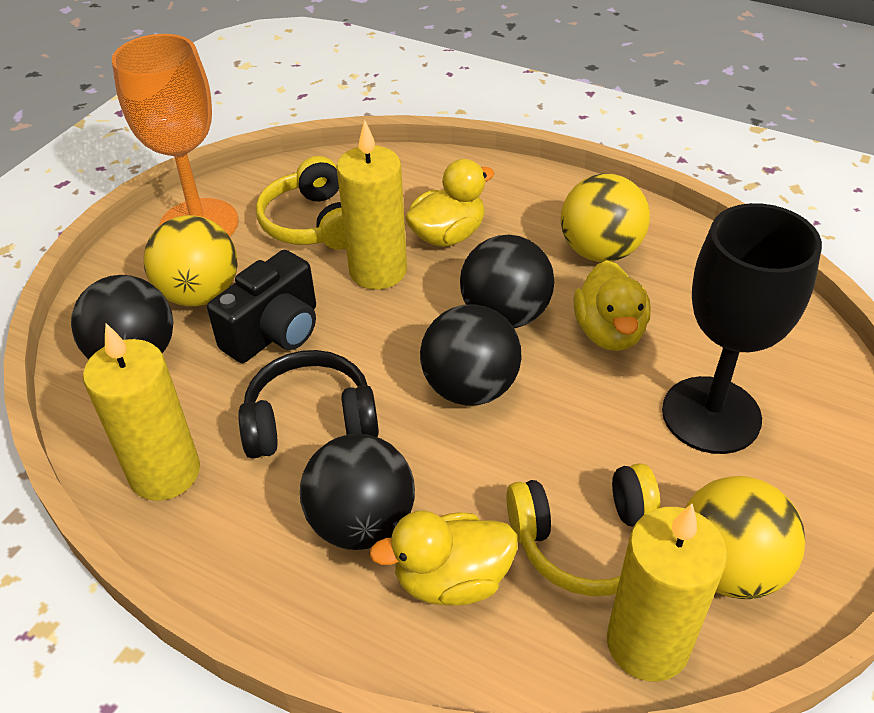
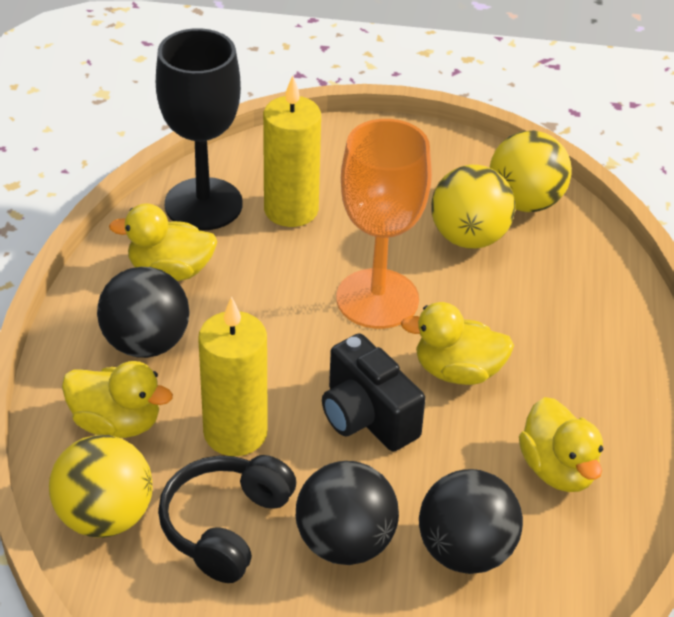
black ball: [71,275,173,360] [300,434,415,550] [420,304,522,406] [460,235,554,328] = 4 -> [97,267,189,358] [296,461,399,565] [419,469,523,574] = 3
yellow candle: [83,323,200,501] [336,120,407,290] [607,504,727,681] = 3 -> [198,296,268,456] [263,76,321,227] = 2
yellow duck: [369,510,518,606] [405,159,495,247] [573,260,651,351] = 3 -> [62,361,173,438] [109,203,217,281] [401,302,514,385] [519,397,603,492] = 4
yellow headphones: [256,156,346,250] [506,463,661,596] = 2 -> none = 0

